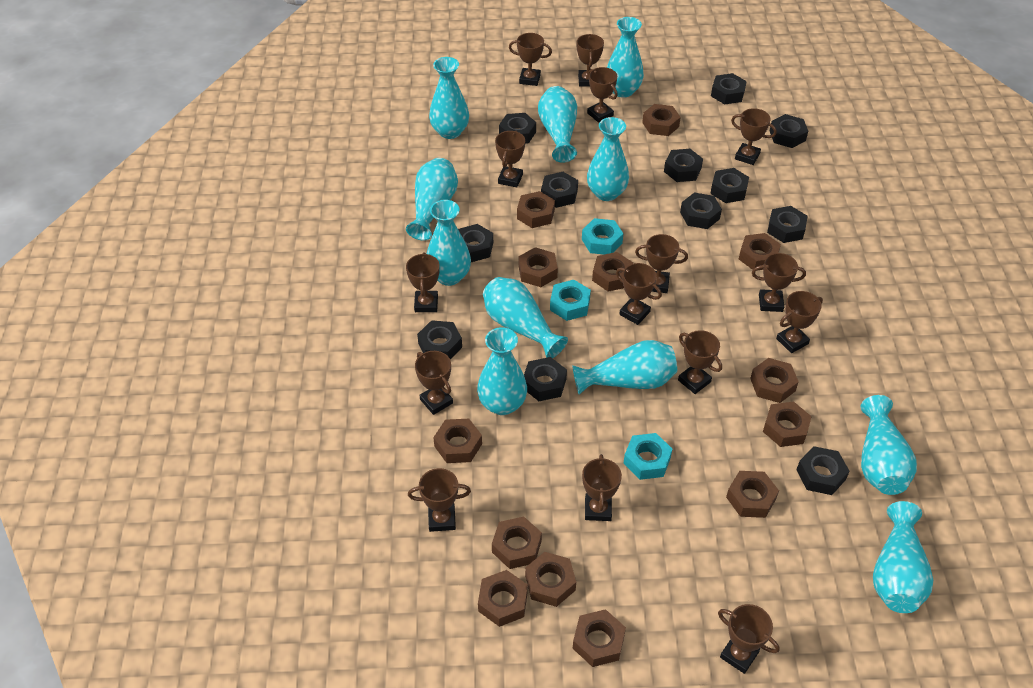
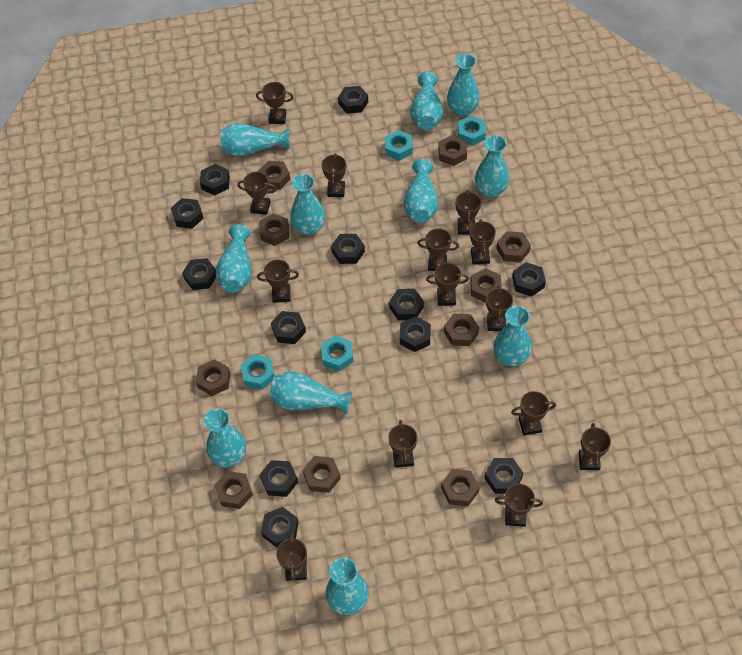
brown nut: [433,419,482,463] [478,570,528,627] [492,516,542,569] [517,191,555,228] [519,247,558,287] [525,552,576,607] [573,609,626,667] [592,252,633,292] [642,104,681,136] [726,471,779,518] [739,233,781,270] [750,358,799,403] [763,402,812,447] = 13 -> [196,359,230,396] [215,471,253,509] [258,161,290,190] [259,213,289,246] [303,456,341,493] [438,135,467,166] [441,469,480,506] [444,314,479,346] [471,268,501,303] [496,231,531,263] = 10
brown trophy: [406,252,440,312] [408,468,471,532] [415,351,453,415] [495,131,525,187] [509,33,552,86] [577,34,604,86] [582,454,622,521] [587,67,618,123] [616,263,662,325] [635,234,688,293] [678,330,722,394] [718,604,780,674] [731,108,777,165] [752,253,806,312] [776,291,823,353] = 15 -> [237,172,276,215] [256,82,293,124] [257,260,299,303] [276,533,307,581] [322,153,346,197] [388,420,417,468] [418,228,459,271] [426,263,469,306] [456,190,481,235] [470,219,496,265] [486,286,513,331] [495,484,543,527] [511,391,556,435] [579,423,611,470] = 14
turquoise nut: [550,280,591,321] [582,218,623,255] [623,433,672,480] = 3 -> [240,354,275,390] [321,335,354,371] [385,130,413,161] [458,116,486,146] = 4

